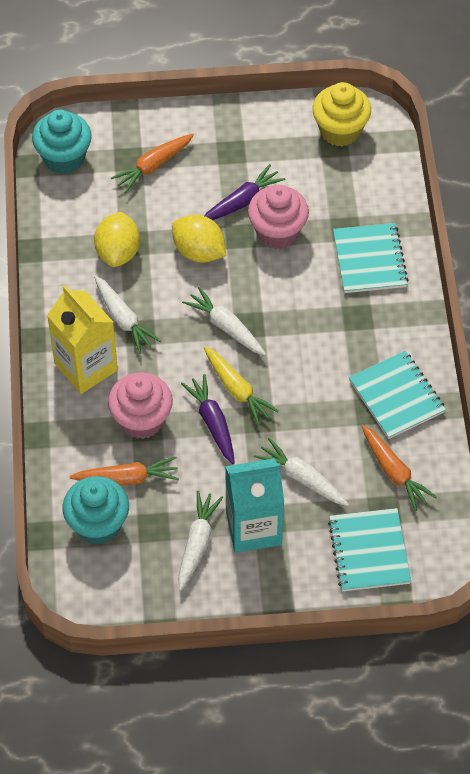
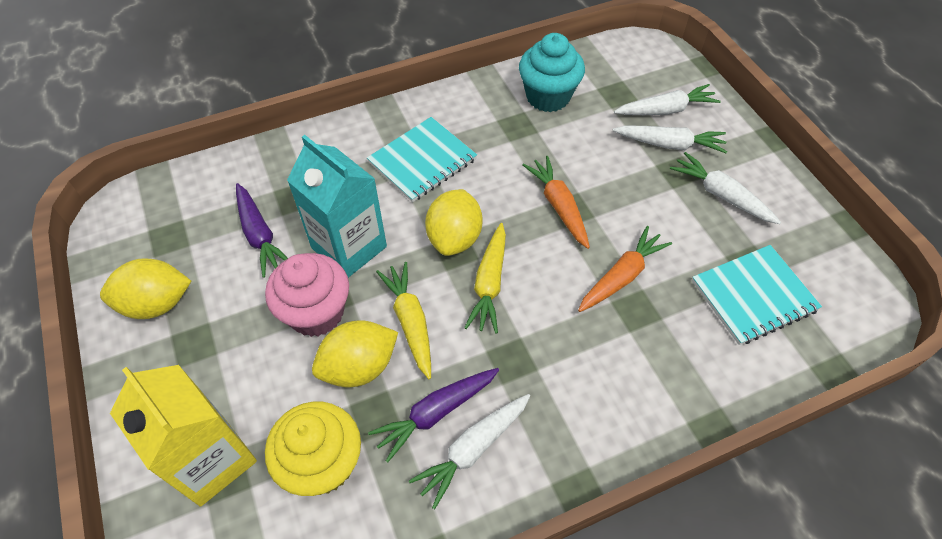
orange carrot: [70,457,179,485] [111,134,194,193] [361,425,437,511] = 3 -> [522,156,590,249] [578,226,672,312] = 2
pink cupcake: [108,372,173,439] [248,185,309,249] = 2 -> [265,253,349,337] = 1
turquoise cupcake: [32,110,92,174] [63,476,129,545] = 2 -> [519,33,585,112] = 1
turquoise notebook: [328,508,411,591] [333,223,408,293] [349,351,446,439] = 3 -> [367,117,477,202] [692,245,822,345] = 2
yellow carrot: [204,346,279,425] = 1 -> [376,262,431,379] [464,223,506,333] = 2
yellow lemon: [94,212,140,267] [172,215,226,263] = 2 -> [100,258,191,319] [312,320,398,387] [425,189,482,256] = 3

